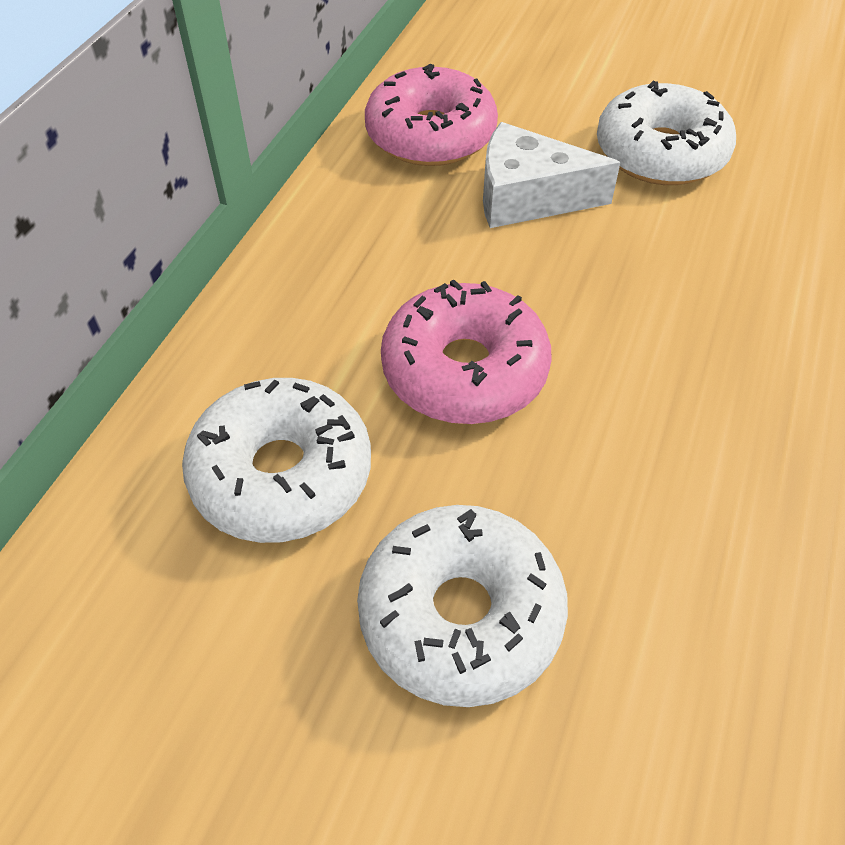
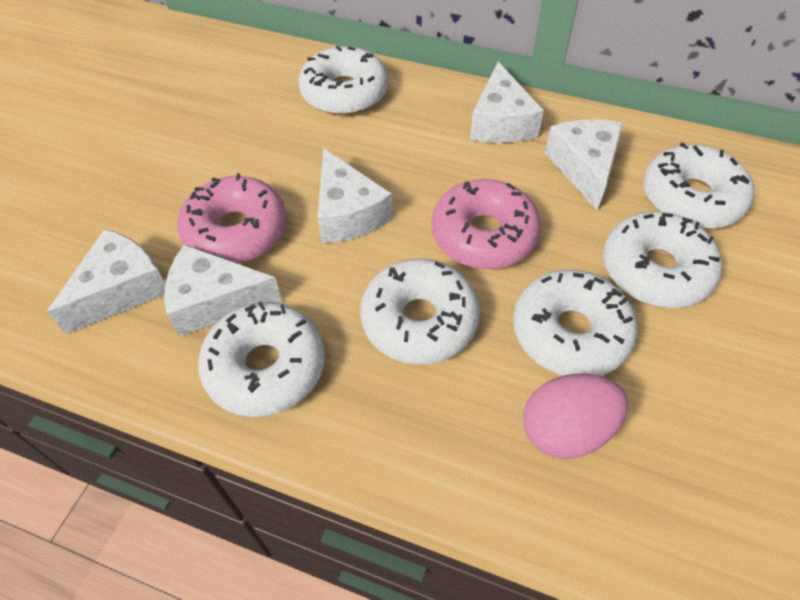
pink egg: none = 0 -> [523,374,628,459] = 1
white cheese: [483,122,620,228] = 1 -> [47,229,165,334] [164,244,282,337] [318,148,393,243] [470,62,544,143] [545,119,623,211] = 5
white donut: [182,378,371,543] [357,505,568,707] [597,81,736,185] = 3 -> [198,302,325,417] [298,46,388,115] [360,259,480,365] [513,270,637,376] [603,212,722,308] [643,143,754,229] = 6

